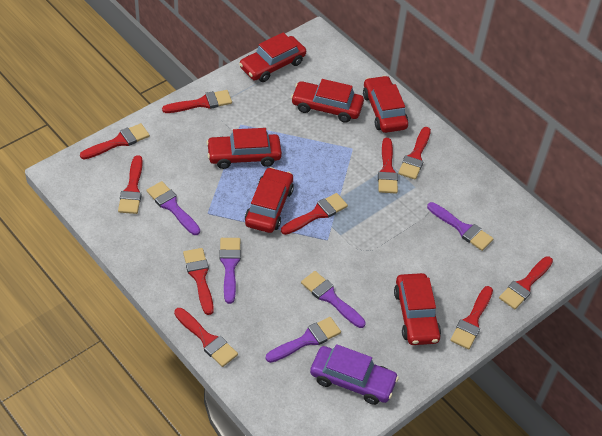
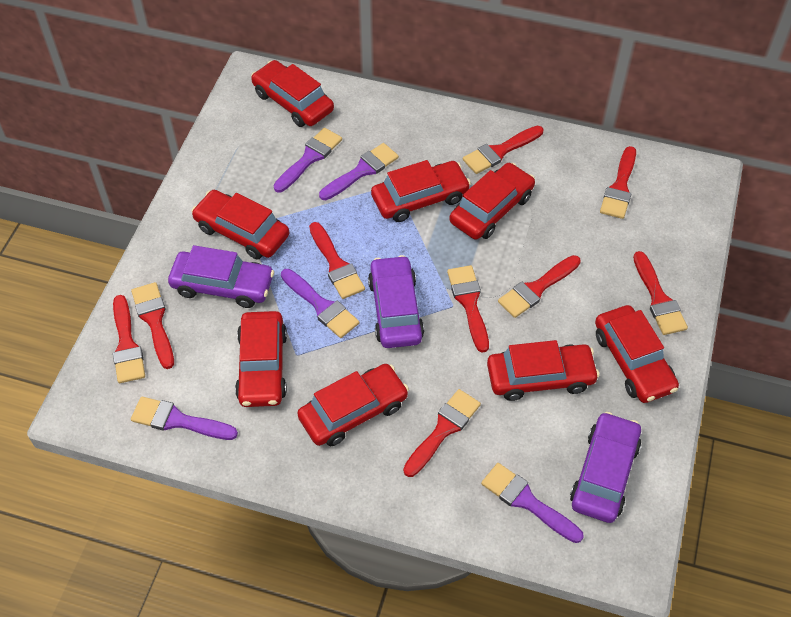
purple car: [310,344,399,405] = 1 -> [168,245,274,308] [368,255,424,348] [570,412,642,523] = 3
red brush: [80,123,150,159] [118,155,143,214] [162,90,232,113] [174,308,238,367] [183,248,214,315] [281,193,348,235] [378,138,398,194] [398,127,431,180] [450,286,493,349] [499,256,553,309] = 10 -> [113,295,145,383] [131,282,174,369] [309,222,365,299] [403,389,481,477] [447,265,489,353] [463,125,543,174] [498,255,581,318] [600,146,636,219] [633,251,688,335] = 9
red car: [206,128,282,169] [239,32,306,82] [245,167,294,233] [291,79,364,123] [363,75,408,133] [394,273,441,345] = 6 -> [192,190,289,259] [235,311,287,407] [251,60,334,127] [297,364,409,446] [371,160,471,222] [449,163,535,240] [487,340,599,401] [595,305,679,403] = 8

